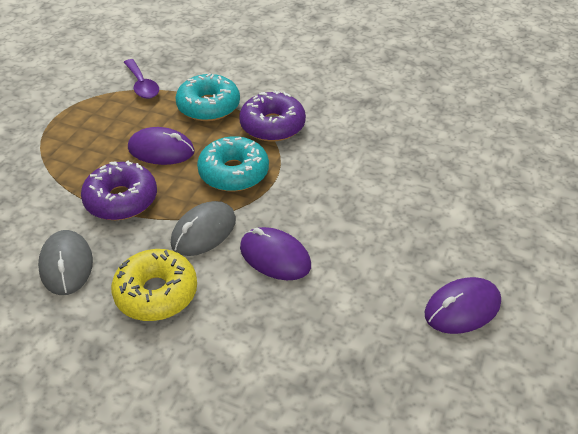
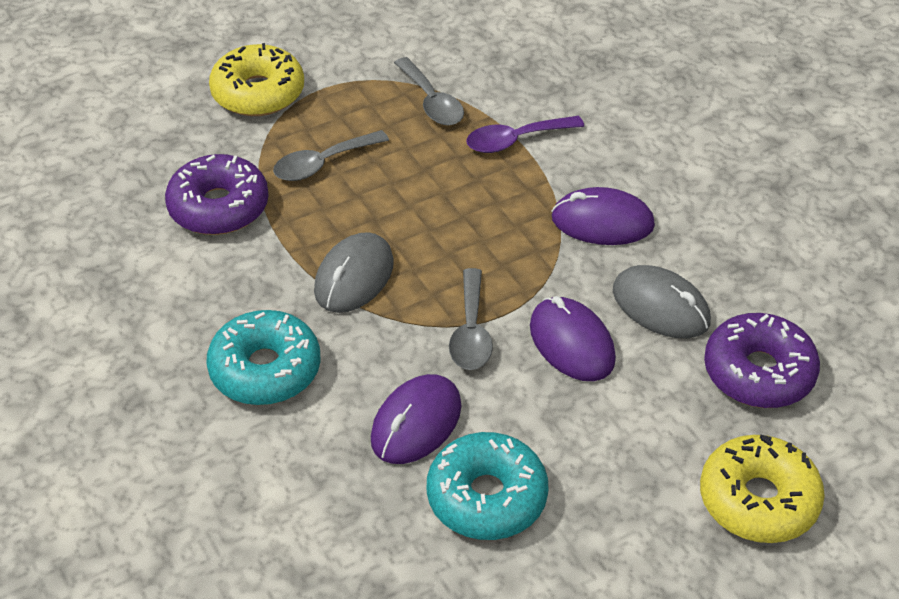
grey spoon: none = 0 -> [273,130,389,181] [394,57,464,125] [449,268,493,370] = 3
yellow donut: [111,249,197,321] = 1 -> [209,43,304,116] [700,434,825,543] = 2

